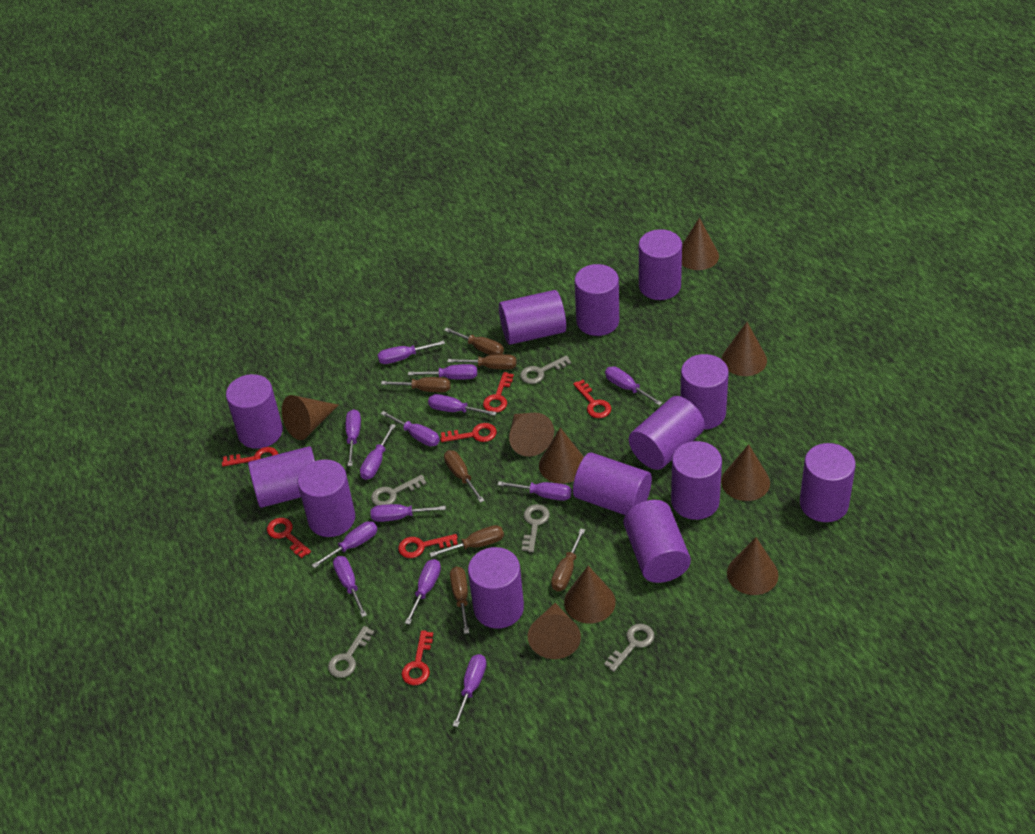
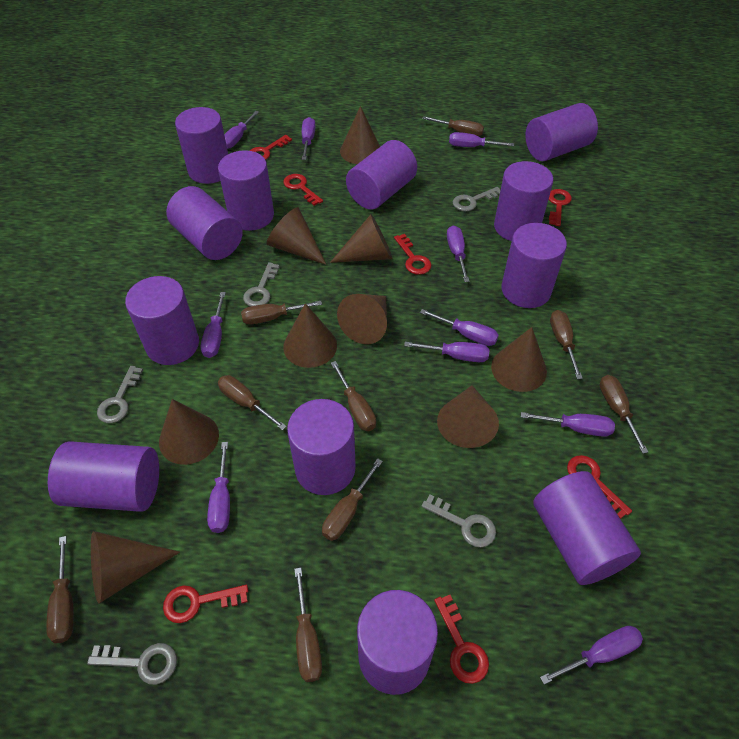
brown screwdriver: [381,377,451,392] [429,525,504,557] [444,327,504,355] [444,450,485,503] [448,354,516,370] [450,567,469,634] [551,528,585,591] = 7 -> [46,536,74,643] [218,375,287,430] [241,301,322,324] [294,568,322,682] [322,458,383,541] [331,361,376,431] [422,116,484,136] [550,310,583,379] [600,375,648,453] = 9
purple cylinder: [226,374,283,449] [248,446,315,508] [297,459,355,537] [468,547,524,629] [499,290,566,345] [573,452,652,515] [575,264,619,336] [624,500,691,583] [629,396,705,470] [639,229,682,300] [671,441,722,520] [680,354,729,430] [800,443,856,522] = 13 -> [48,441,159,512] [125,276,199,365] [166,186,243,260] [175,107,228,184] [218,150,274,231] [287,399,356,495] [346,140,417,210] [357,590,438,695] [494,161,553,241] [502,223,567,308] [525,103,598,161] [533,471,641,585] = 12
purple screwdriver: [312,521,378,568] [333,556,367,617] [346,409,361,466] [360,424,396,480] [370,504,446,522] [378,341,445,364] [381,411,440,447] [405,559,441,625] [408,364,477,380] [428,394,497,416] [453,654,487,727] [498,481,572,501] [605,366,662,406] = 13 -> [201,292,226,358] [207,442,230,533] [224,111,259,149] [302,117,316,160] [404,342,489,362] [420,309,499,346] [447,225,470,282] [449,132,514,147] [521,412,615,437] [540,626,643,685] = 10

